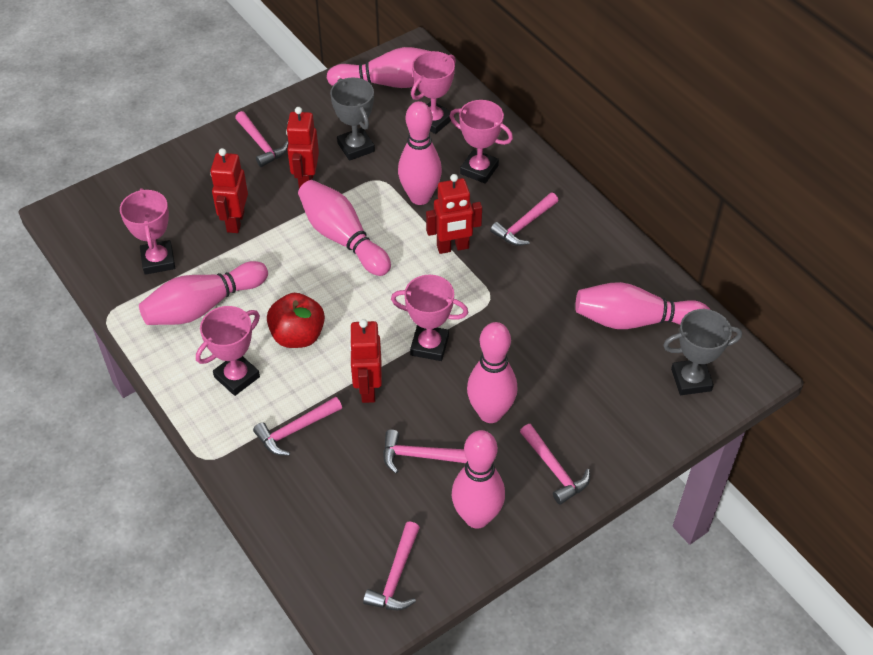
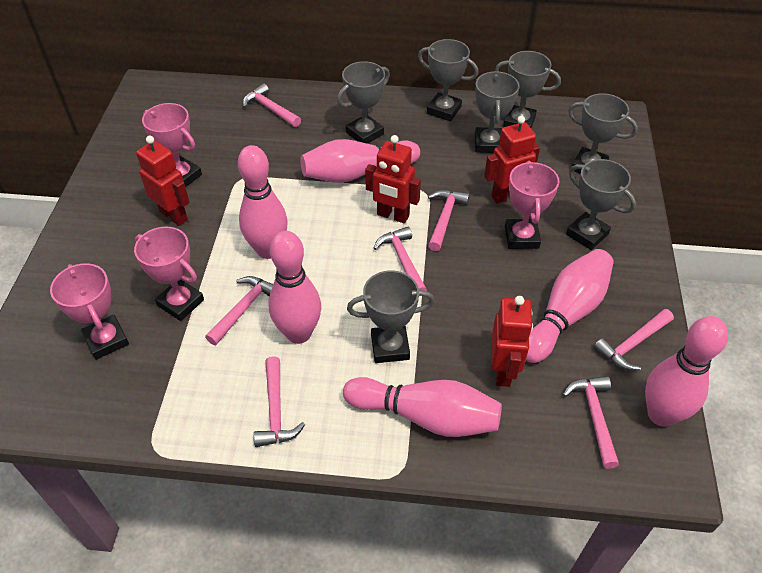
grey trophy: [330,77,375,161] [663,309,742,395] = 2 -> [337,61,390,144] [347,271,435,363] [418,39,479,121] [475,71,520,153] [495,51,561,128] [566,159,636,250] [568,93,638,173] = 7
pink bowling pin: [139,261,268,325] [298,180,391,276] [327,47,430,88] [398,101,442,205] [452,430,505,529] [467,322,517,423] [575,282,710,329] = 7 -> [238,145,288,259] [269,231,321,344] [300,139,420,183] [343,377,502,437] [526,249,614,363] [645,316,728,427] = 6
pink hammer: [235,111,289,167] [253,397,342,456] [363,521,420,610] [383,429,467,474] [490,193,559,246] [520,424,590,505] = 6 -> [205,276,273,345] [243,83,301,127] [254,356,305,447] [374,227,427,296] [428,190,470,251] [563,376,619,469] [593,309,674,371] = 7
pink trophy: [120,188,175,275] [196,306,260,396] [391,275,468,361] [411,51,456,134] [450,100,513,184] = 5 -> [50,263,129,360] [134,227,204,321] [142,103,202,187] [505,161,559,249] = 4
red apple: [267,293,325,348] = 1 -> none = 0

